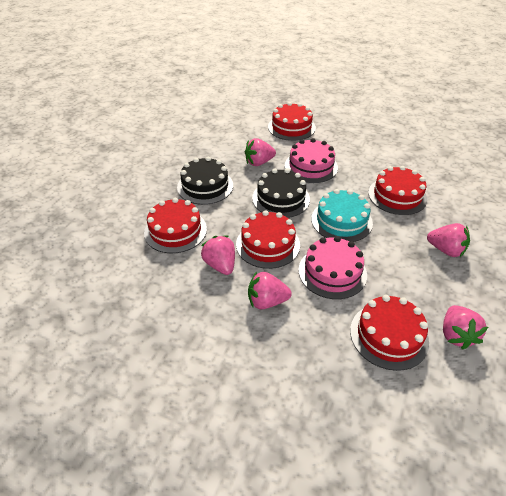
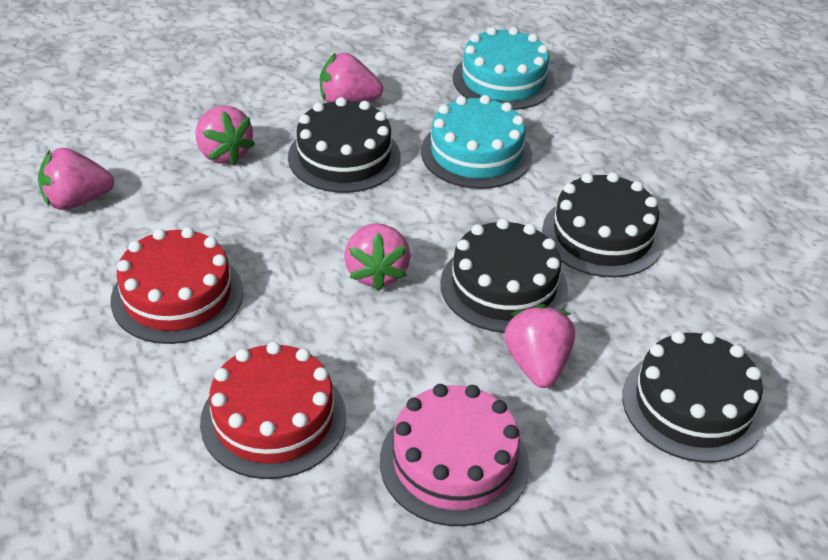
black cake: [177,157,233,205] [252,168,310,218] = 2 -> [288,97,400,193] [440,218,568,333] [542,172,664,277] [622,331,766,463] = 4
pink cake: [285,138,338,183] [298,236,367,299] = 2 -> [380,384,529,526] = 1
red cake: [144,198,207,253] [236,210,300,269] [268,102,316,141] [350,295,429,371] [368,166,427,215] = 5 -> [110,227,243,344] [200,341,346,479] = 2
turquoise cake: [311,189,373,242] = 1 -> [421,95,532,189] [453,27,555,110] = 2

